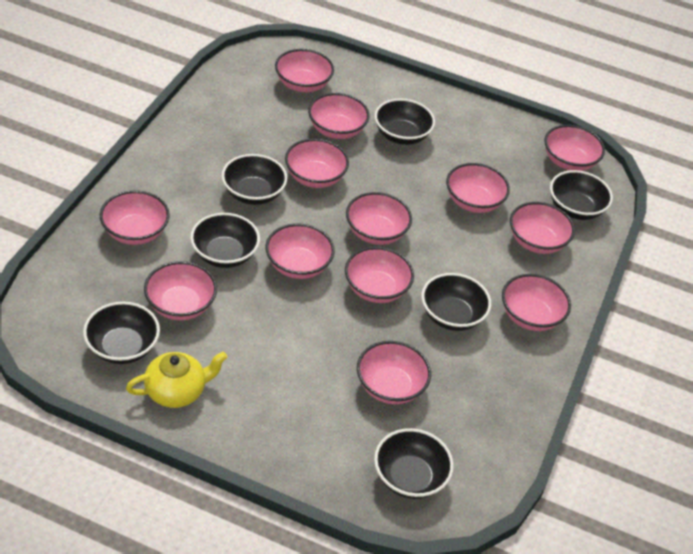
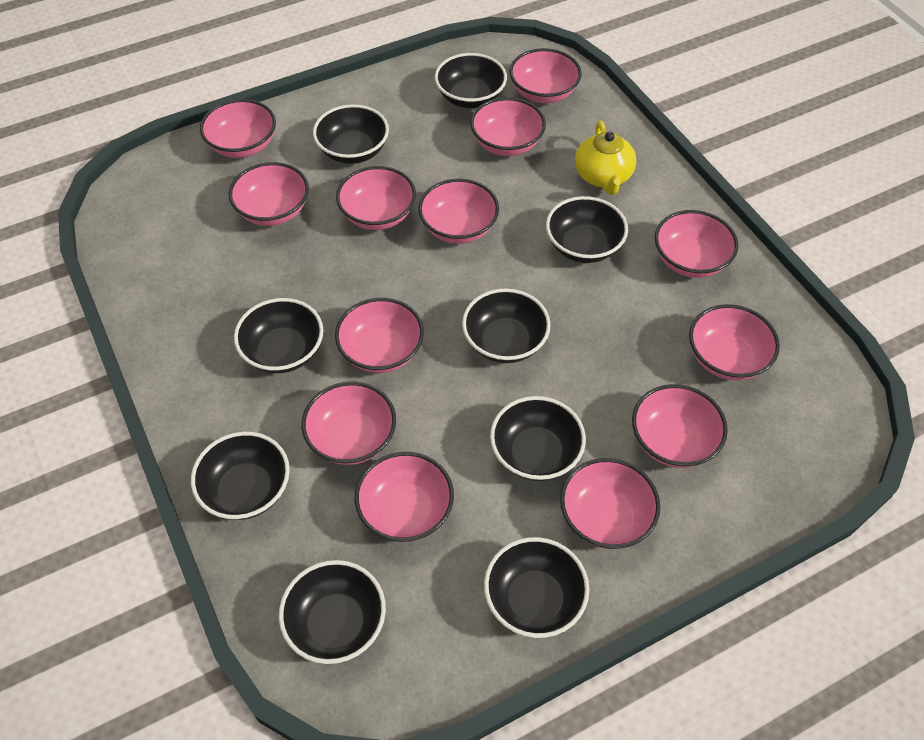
black bowl: [83,302,160,364] [190,213,260,268] [222,154,287,205] [374,99,435,145] [374,428,454,499] [421,273,491,331] [550,170,613,220] = 7 -> [191,432,290,520] [234,298,323,373] [279,560,386,664] [313,104,389,164] [435,53,507,108] [462,289,551,363] [484,537,589,638] [490,396,586,481] [546,196,628,263] = 9

